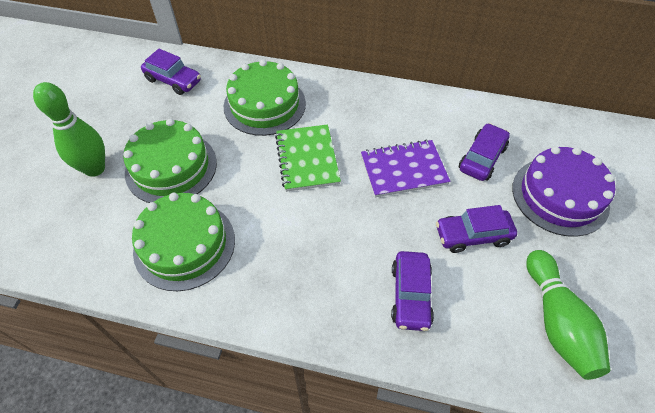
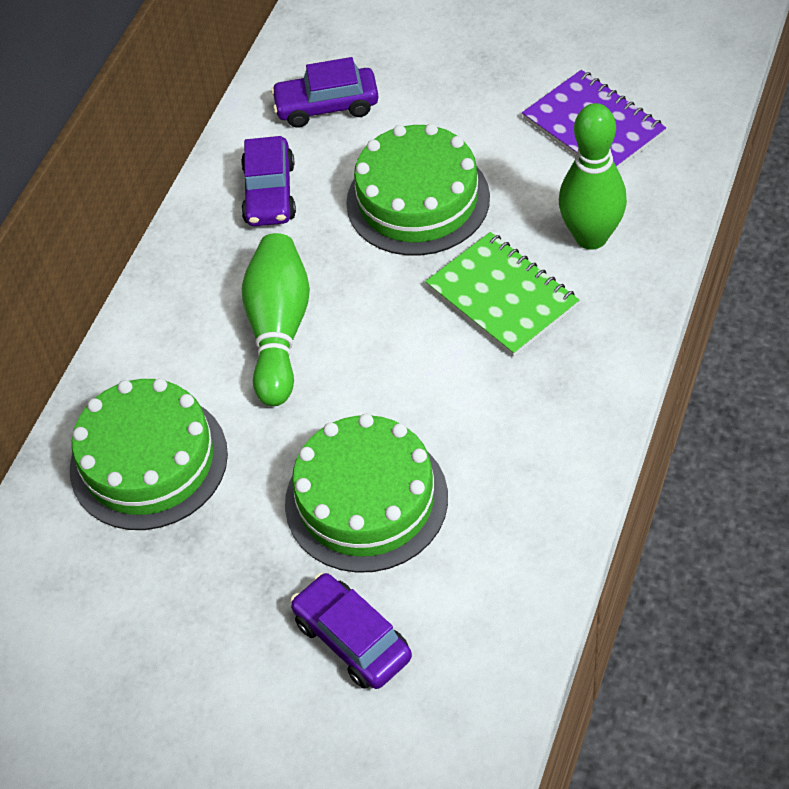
purple cake: [512,146,615,237] = 1 -> none = 0
purple car: [141,49,201,95] [391,251,434,331] [436,205,517,253] [459,123,510,181] = 4 -> [241,136,296,226] [271,57,379,128] [290,573,412,689] = 3

